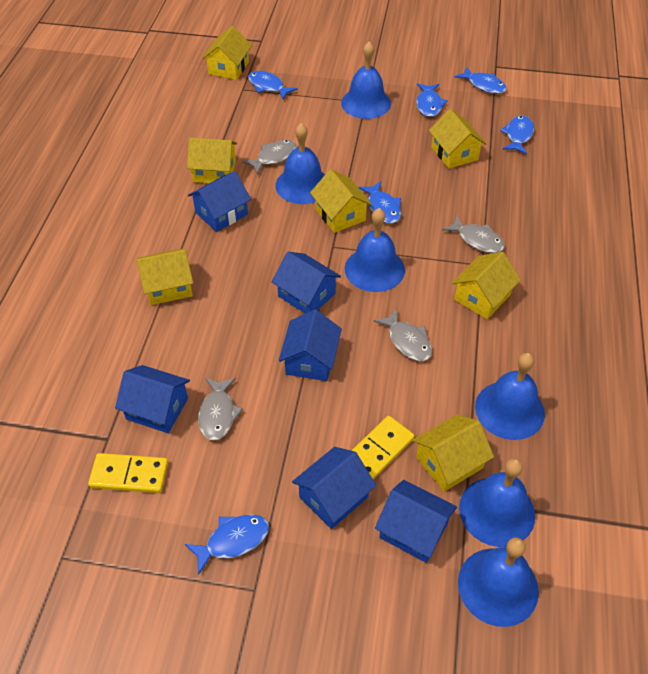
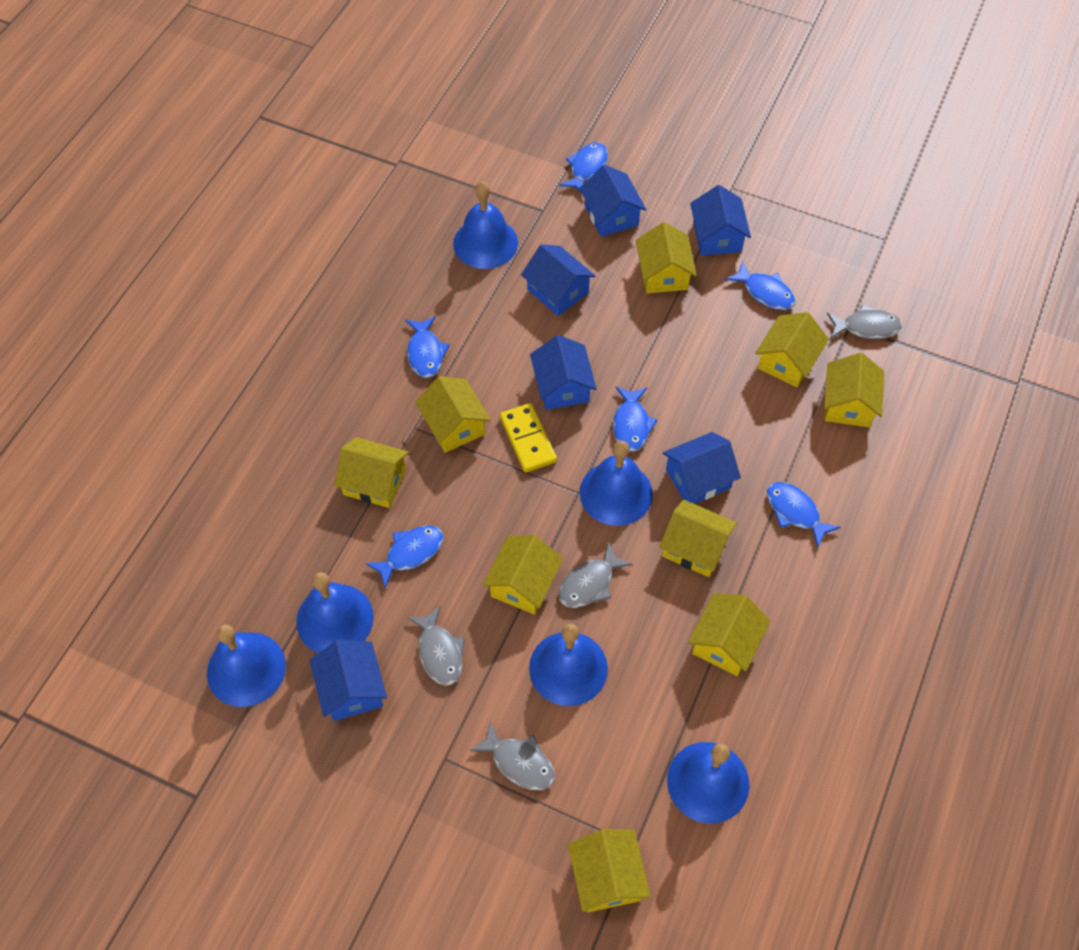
yellow domino: [88,453,168,493] [351,416,414,480] = 2 -> [500,403,557,473] = 1
yellow house: [136,248,193,305] [187,138,237,183] [202,26,252,80] [310,169,372,233] [413,414,494,492] [429,109,487,169] [452,252,521,319] = 7 -> [334,437,409,508] [415,376,491,453] [483,535,563,615] [568,829,651,912] [636,222,697,294] [659,500,737,577] [688,593,771,676] [755,312,829,387] [824,353,884,427] = 9

